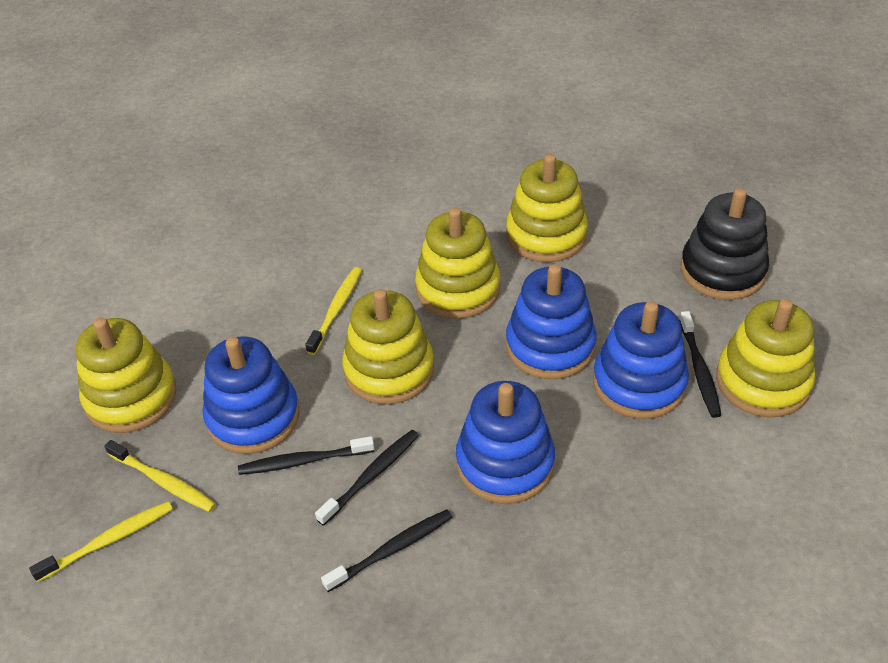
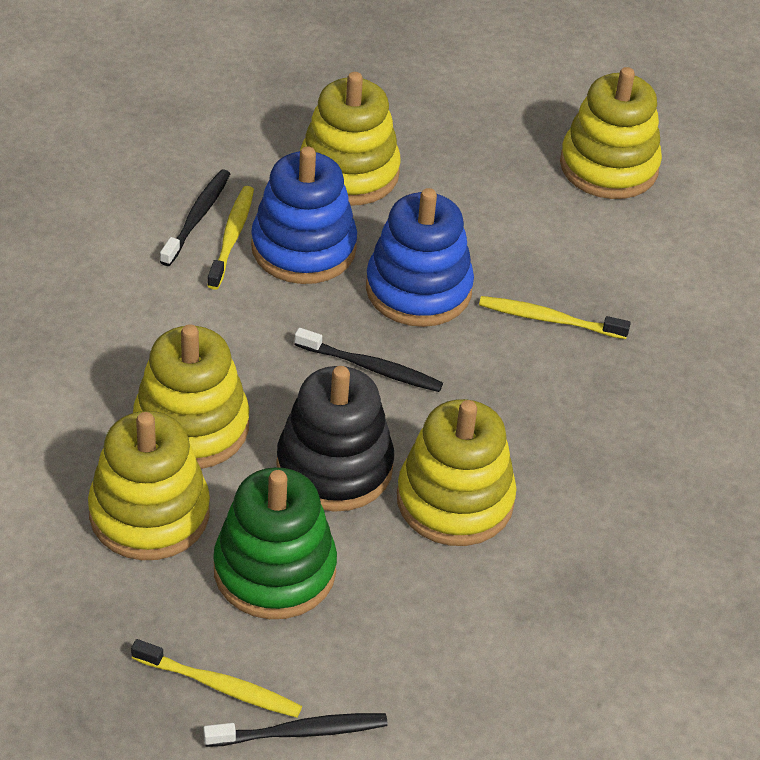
black toothbrush: [238,436,375,475] [315,430,419,526] [321,509,453,592] [679,311,721,418] = 4 -> [160,169,230,266] [203,713,388,747] [295,328,443,392] = 3
blue stacking toy: [203,336,300,454] [456,381,555,504] [506,264,596,379] [593,301,689,419] = 4 -> [251,147,357,284] [366,188,474,327] = 2
green stacking toy: none = 0 -> [213,467,337,619] = 1

